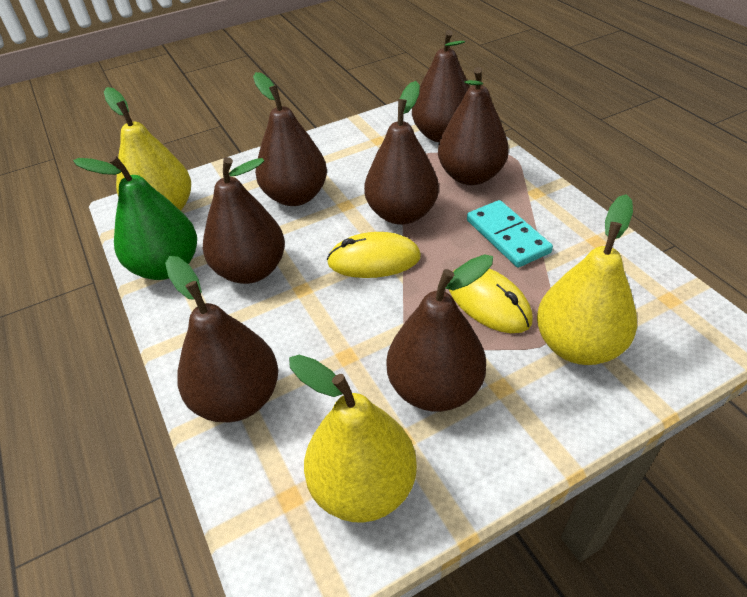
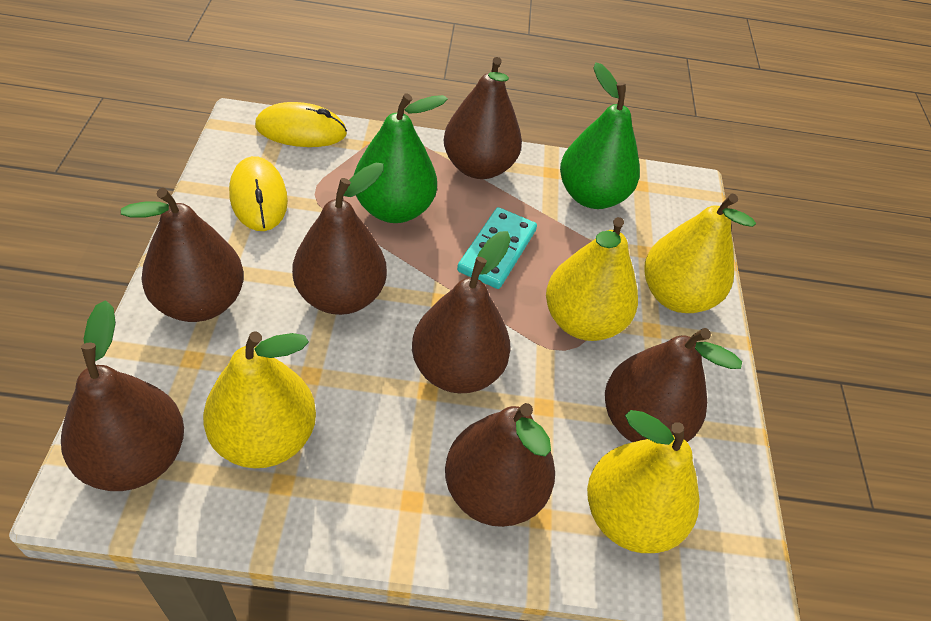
green pear: [73,156,197,280] = 1 -> [354,94,448,223] [560,63,640,209] = 2
yellow pear: [104,87,191,211] [289,355,417,522] [537,194,637,365] = 3 -> [203,331,316,468] [546,217,638,341] [587,410,700,553] [644,194,756,313] = 4

